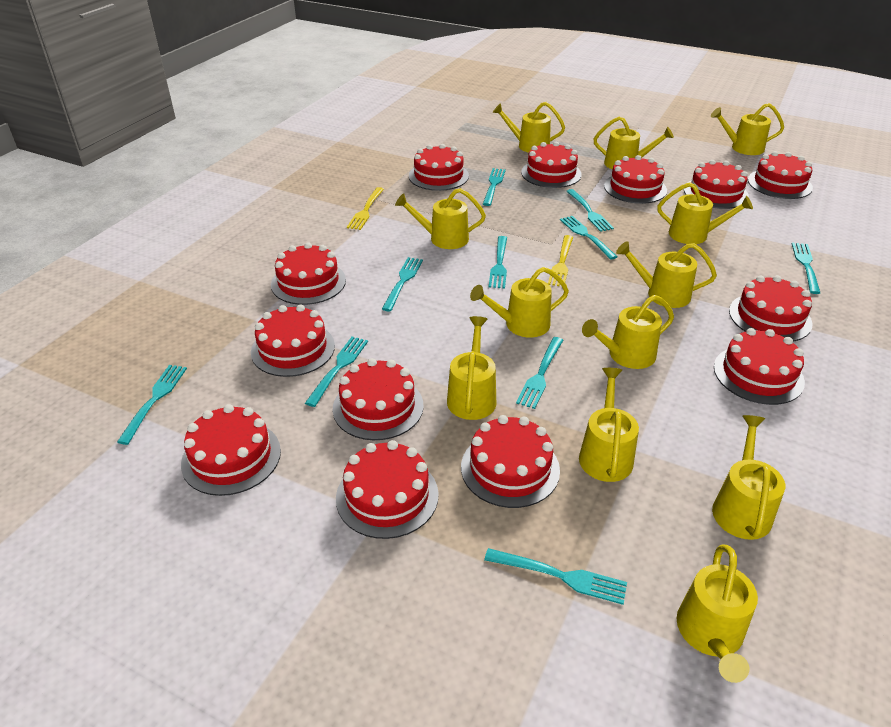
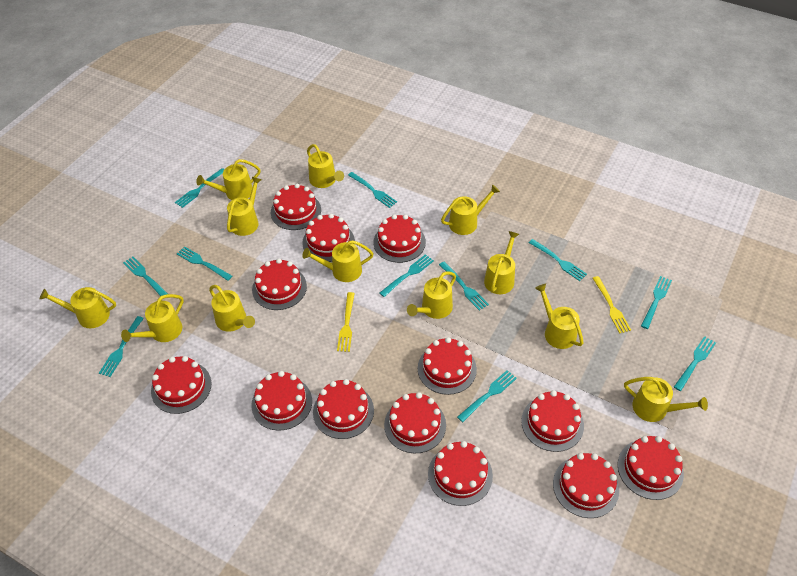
turquoise fork: [117,365,187,445] [305,337,368,407] [382,257,423,311] [483,168,506,206] [484,548,627,605] [489,236,507,288] [516,337,563,409] [560,216,617,260] [566,189,614,232] [792,243,820,294] = 10 -> [99,316,144,377] [123,257,168,296] [175,168,224,208] [177,246,232,281] [348,172,397,208] [380,254,434,297] [439,262,489,311] [457,370,517,422] [529,239,587,281] [641,276,672,329] [674,336,716,391] = 11

